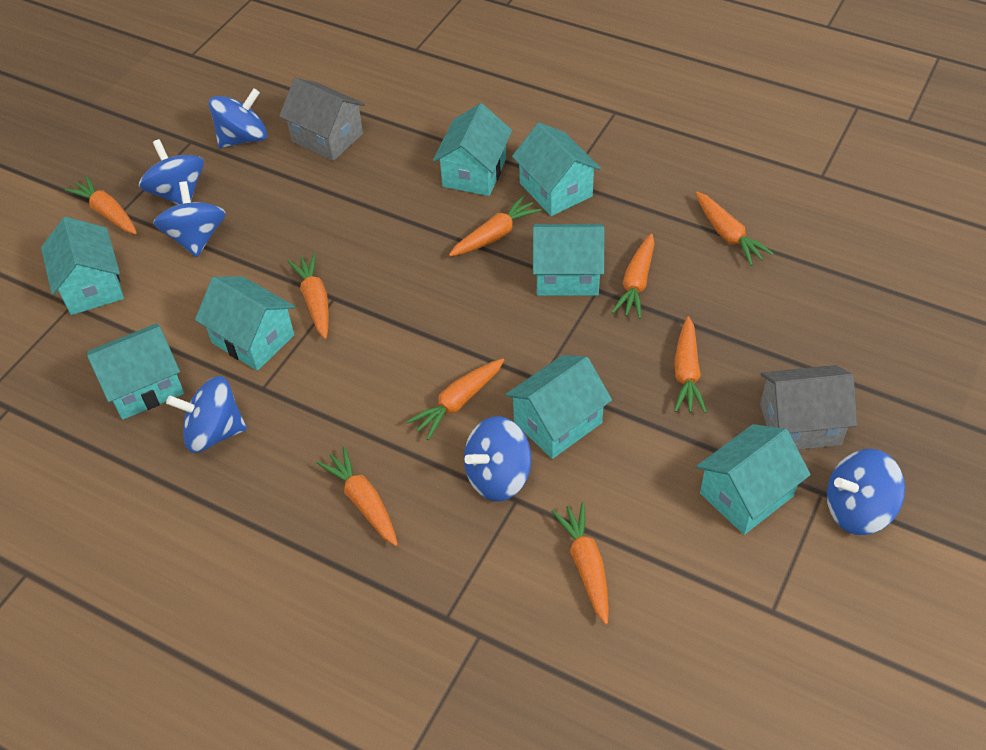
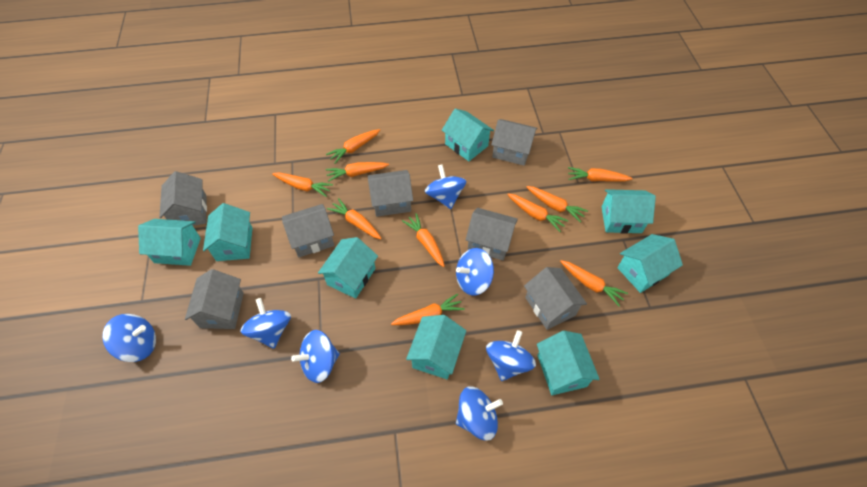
blue spinning top: [139,139,204,205] [153,181,226,257] [166,376,247,453] [209,88,267,148] [464,416,531,501] [827,449,905,535] = 6 -> [103,314,156,362] [240,298,291,349] [291,330,340,383] [424,164,466,209] [456,248,494,296] [456,386,503,441] [486,330,536,381] = 7
grey house: [279,78,365,161] [760,365,857,450] = 2 -> [159,171,207,226] [185,269,244,329] [282,204,334,257] [368,170,413,217] [466,208,518,260] [491,119,537,166] [524,267,587,330] = 7
orange carrot: [65,176,137,234] [287,253,329,339] [317,446,398,546] [406,358,504,440] [449,195,542,257] [551,502,609,625] [612,234,655,319] [674,316,707,413] [696,192,774,266] = 9 -> [272,172,333,197] [326,129,380,164] [326,162,389,182] [327,198,382,239] [391,293,465,325] [402,213,445,267] [507,193,569,232] [526,186,588,223] [560,260,628,306] [568,167,633,182] = 10

